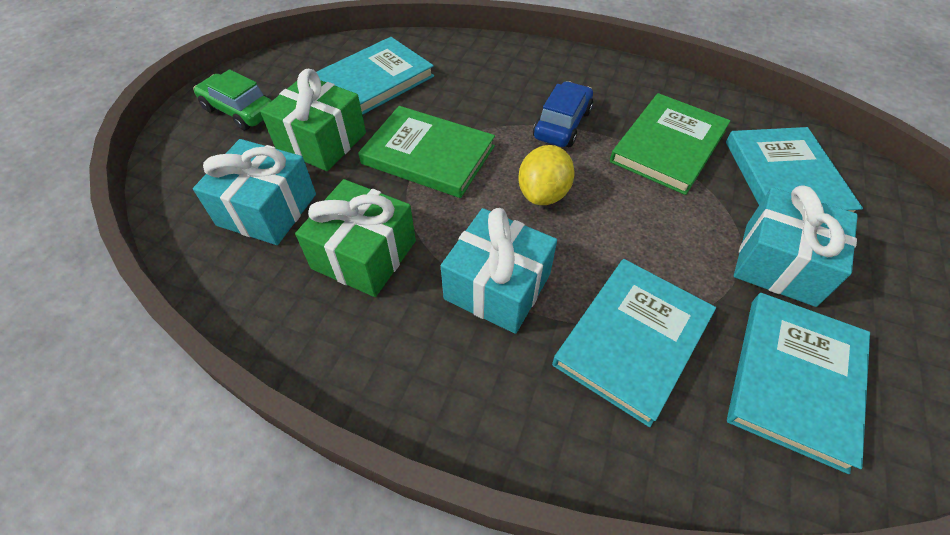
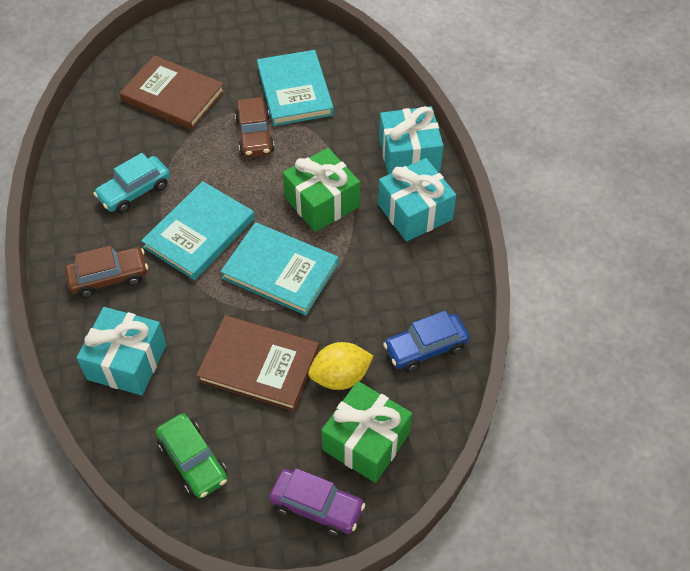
brown book: none = 0 -> [120,55,225,130] [196,315,319,411] = 2
brown car: none = 0 -> [65,246,148,298] [235,97,274,157] = 2
green book: [358,106,495,198] [610,93,731,195] = 2 -> none = 0
purple car: none = 0 -> [269,468,365,536] = 1
turquoise book: [317,37,434,115] [552,259,716,427] [726,127,863,212] [727,293,870,474] = 4 -> [141,181,255,280] [220,222,339,315] [257,50,334,126] = 3
turquoise car: none = 0 -> [93,153,170,213] = 1

